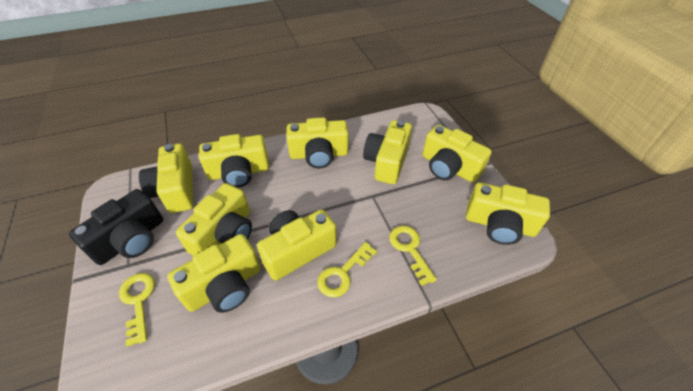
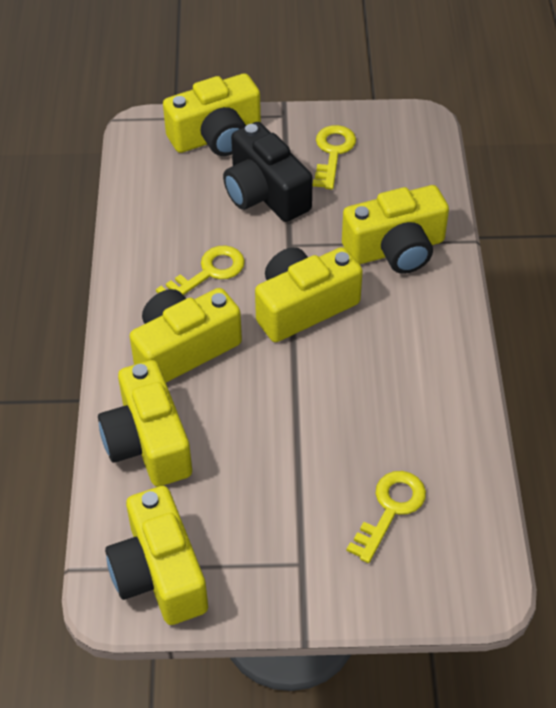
yellow camera: [139,143,193,213] [167,234,261,313] [176,183,252,256] [199,134,269,187] [257,209,337,281] [287,117,348,168] [363,120,412,184] [423,125,492,183] [466,182,550,245] = 9 -> [98,360,192,487] [105,486,208,625] [130,288,242,383] [163,73,261,156] [255,247,363,342] [342,185,449,274] = 6

